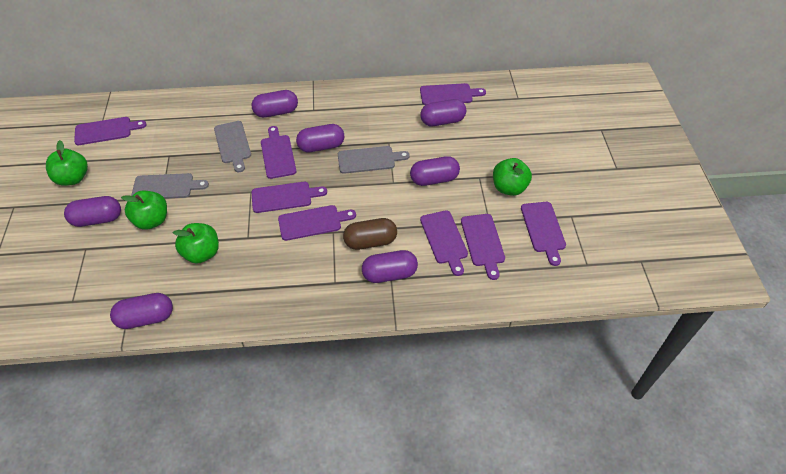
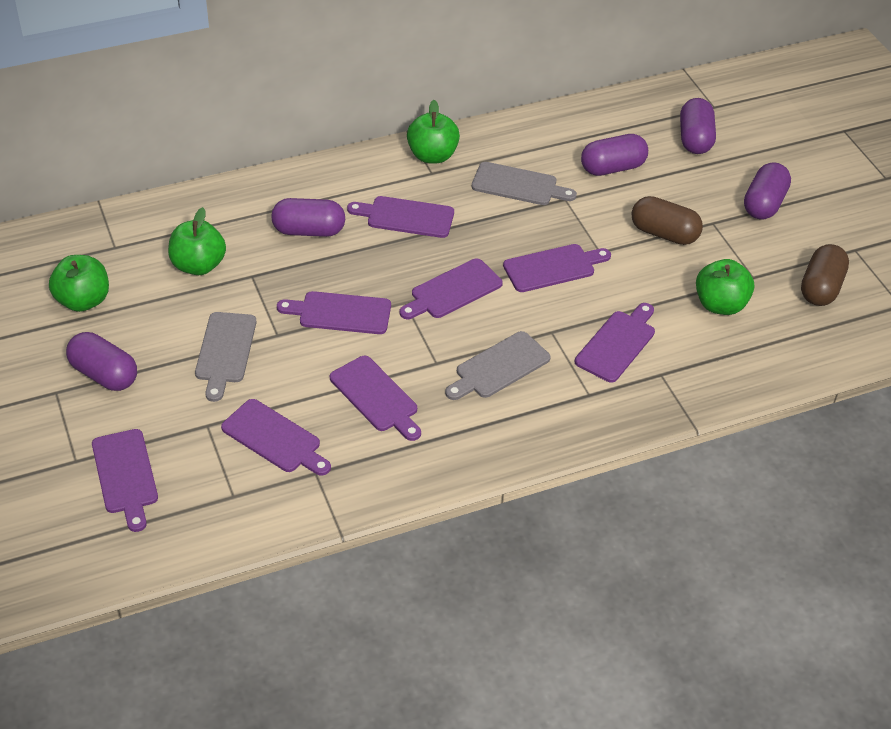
brown capsule: [343,218,397,250] = 1 -> [631,196,703,245] [801,244,849,306] = 2
purple capsule: [64,196,121,227] [110,293,173,329] [251,90,298,118] [296,124,344,152] [362,250,418,283] [410,156,460,186] [420,99,466,126] = 7 -> [66,332,137,391] [271,198,345,237] [581,134,648,176] [680,98,716,154] [744,162,791,220] = 5

